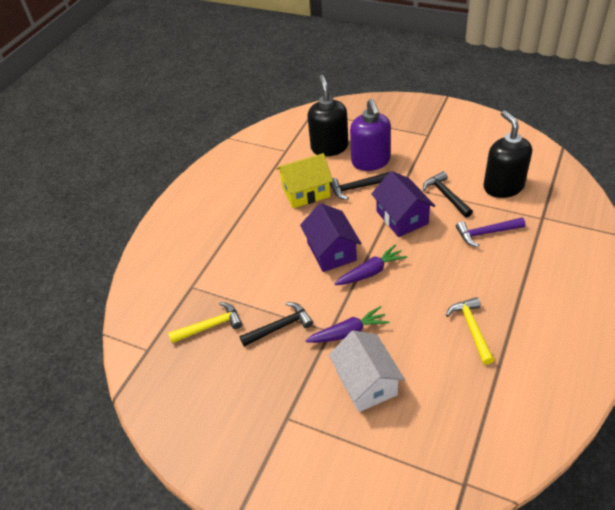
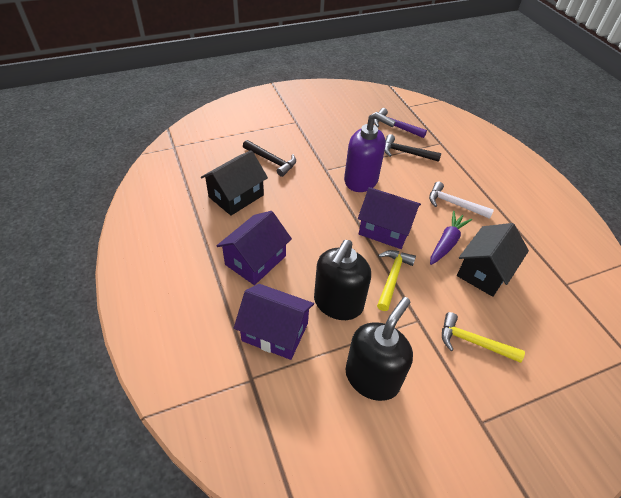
black hammer: [240,302,313,347] [329,172,389,200] [423,171,473,218] = 3 -> [243,140,296,177] [384,134,442,162] = 2
black house: none = 0 -> [201,150,268,216] [457,223,529,297] = 2
purple carrot: [305,306,390,343] [335,244,407,285] = 2 -> [430,211,472,265] = 1
purple house: [300,203,361,272] [371,171,435,237] = 2 -> [216,211,292,285] [234,284,314,360] [358,187,421,249] = 3
white hammer: none = 0 -> [429,182,494,219] = 1
white house: [329,330,405,412] = 1 -> none = 0
yellow house: [276,153,333,208] = 1 -> none = 0

